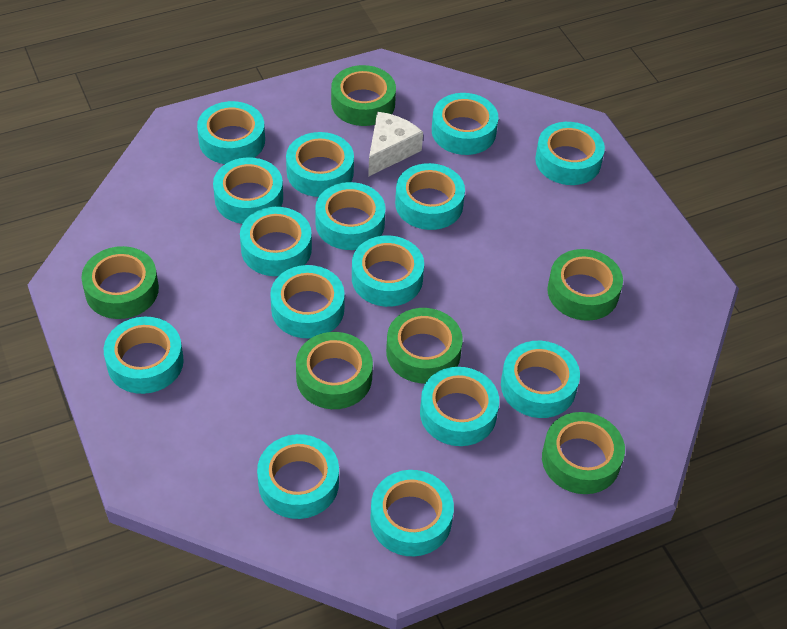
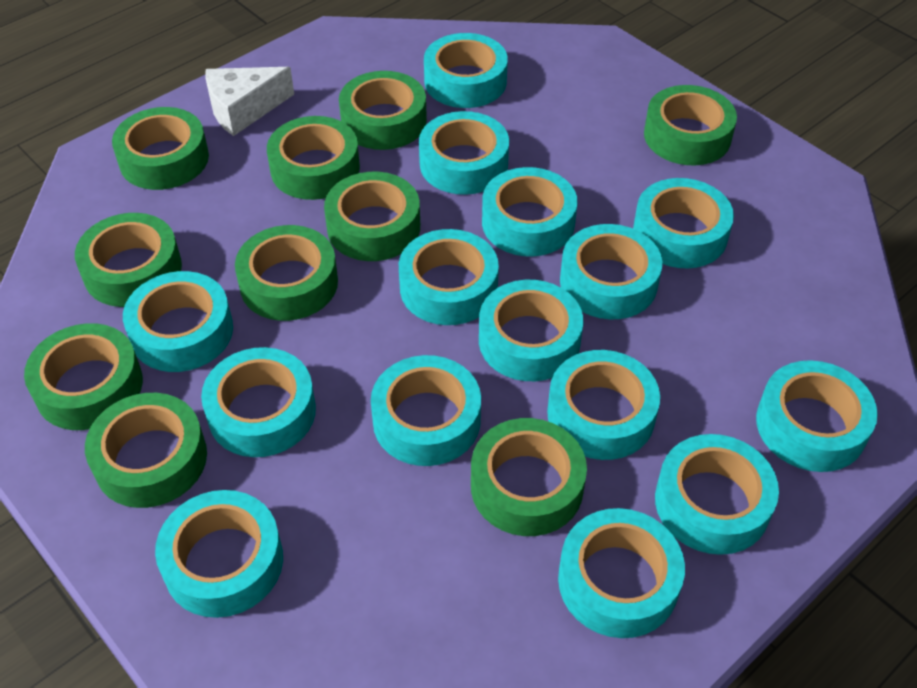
green tape: [81,246,159,319] [296,332,373,409] [331,65,396,126] [386,308,463,383] [542,412,625,494] [547,249,623,321] = 6 -> [24,323,143,430] [75,213,182,307] [85,393,207,508] [112,107,209,190] [235,225,338,321] [267,116,360,200] [324,172,420,261] [339,71,427,150] [471,418,587,536] [644,85,737,165] = 10

